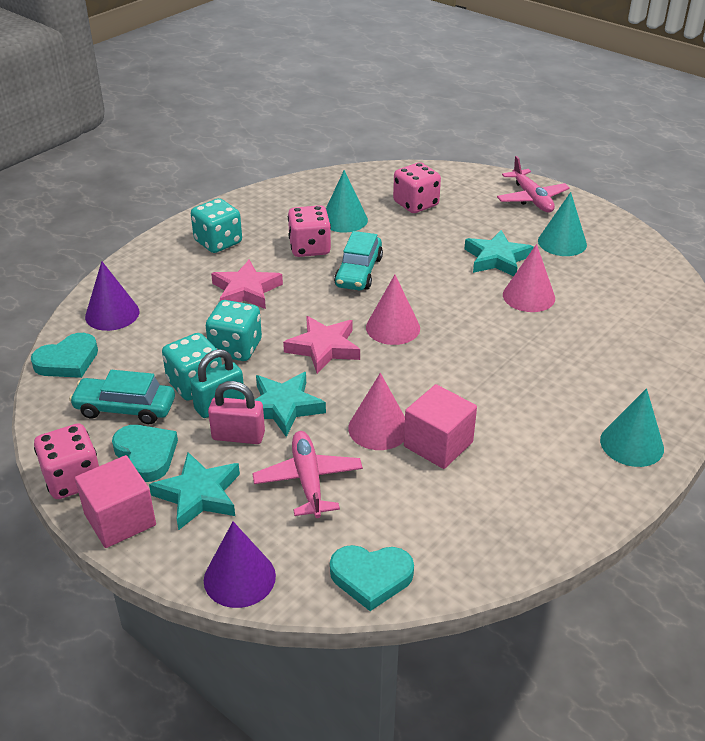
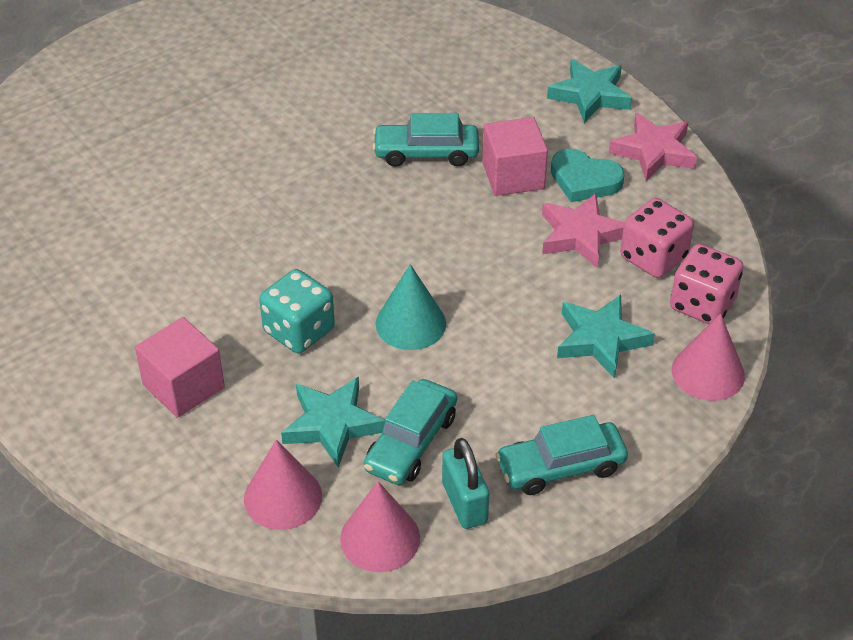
pink dice: [34,423,99,499] [288,205,331,257] [393,162,441,213] = 3 -> [620,198,694,278] [670,244,743,324] = 2
pink padlock: [208,381,265,444] = 1 -> none = 0
pink plane: [252,431,363,518] [497,156,570,212] = 2 -> none = 0
purple cone: [85,261,139,331] [204,522,276,608] = 2 -> none = 0
turquoise car: [69,370,175,424] [334,231,383,290] = 2 -> [364,379,457,485] [372,113,479,167] [495,415,628,495] = 3
turquoise cone: [326,170,368,233] [538,192,587,256] [600,388,664,467] = 3 -> [376,264,446,350] = 1
turquoise dice: [162,333,222,401] [191,198,242,253] [206,300,262,361] = 3 -> [259,269,335,353] = 1
turquoise heart: [31,333,98,378] [112,425,178,482] [330,545,414,611] = 3 -> [551,149,625,202] = 1

